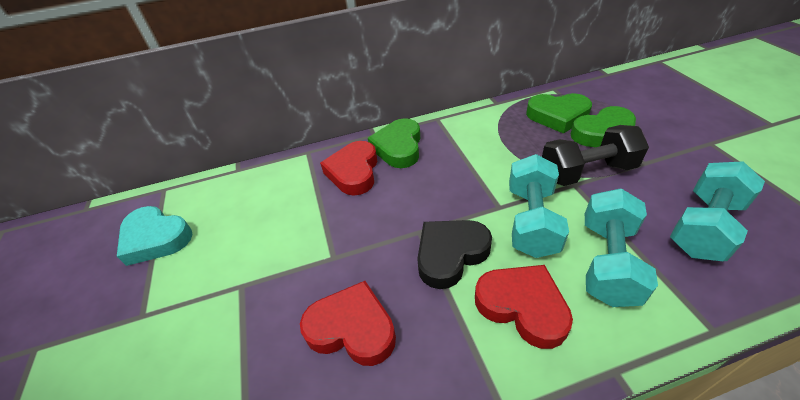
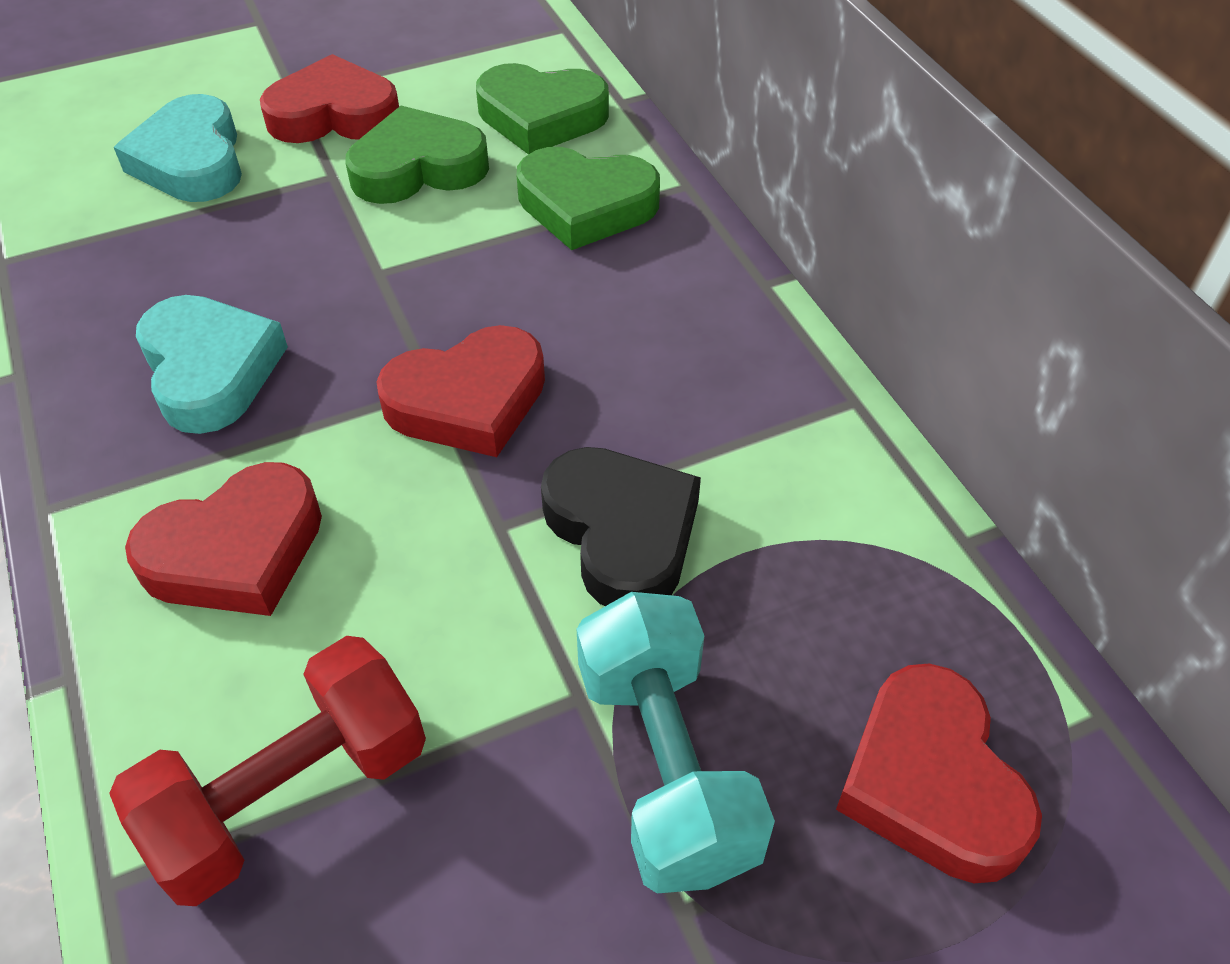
black dumbbell: [542,125,649,186] = 1 -> none = 0
red dumbbell: none = 0 -> [109,636,426,906] = 1
red heart: [300,281,396,366] [320,141,377,196] [475,265,573,349] = 3 -> [125,462,322,616] [260,54,399,143] [376,325,545,457] [836,664,1042,883] = 4
turquoise dumbbell: [509,154,569,258] [585,188,658,307] [670,161,765,261] = 3 -> [577,592,775,893] = 1
turquoise heart: [117,206,193,266] = 1 -> [114,94,242,202] [136,295,288,434] = 2

